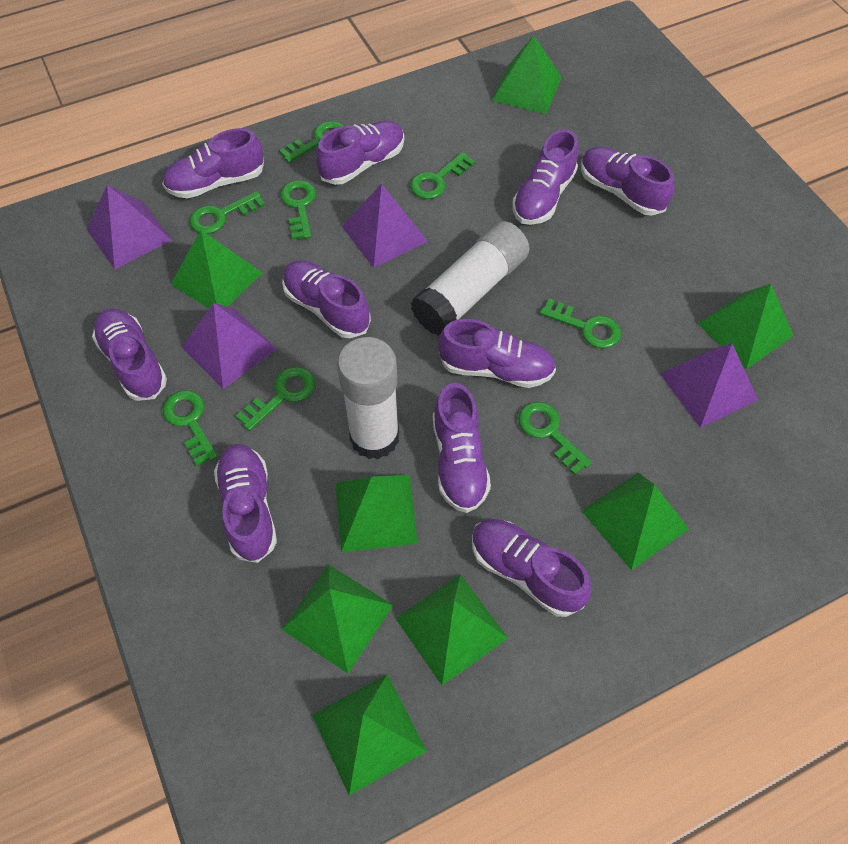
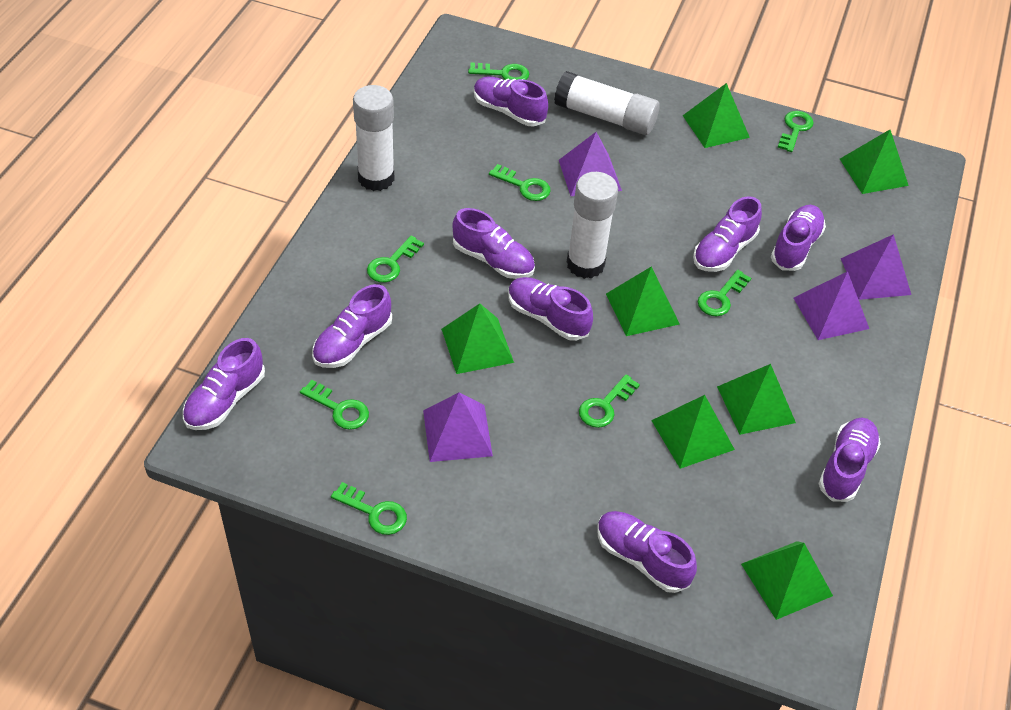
green pyramid: [171,230,263,309] [282,565,394,673] [312,674,427,795] [336,475,418,552] [395,574,508,685] [492,35,562,114] [582,472,689,570] [697,284,794,369] = 8 -> [441,303,514,374] [606,266,680,336] [651,395,735,469] [683,83,750,148] [717,364,796,435] [741,541,833,620] [840,130,909,194] = 7
purple shoe: [92,309,167,401] [162,128,264,199] [214,444,277,563] [282,260,371,338] [316,121,404,185] [433,383,491,513] [438,319,556,388] [472,519,592,617] [512,129,579,225] [581,147,674,216] = 10 -> [183,338,265,430] [312,284,392,368] [452,208,535,279] [474,77,548,126] [508,277,593,341] [597,511,697,593] [693,196,762,272] [771,205,826,271] [818,418,881,502] = 9
white glue stick: [337,337,399,459] [411,221,529,336] = 2 -> [353,85,395,191] [554,71,660,135] [567,172,618,279] = 3

